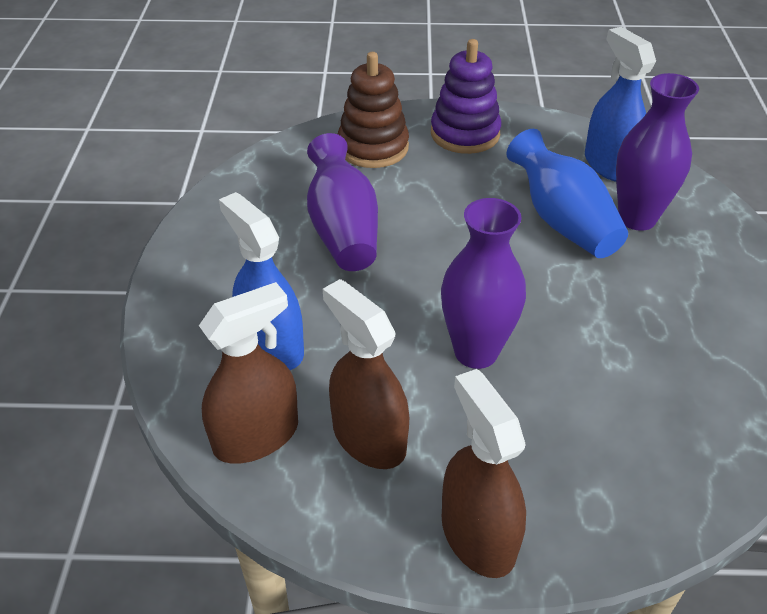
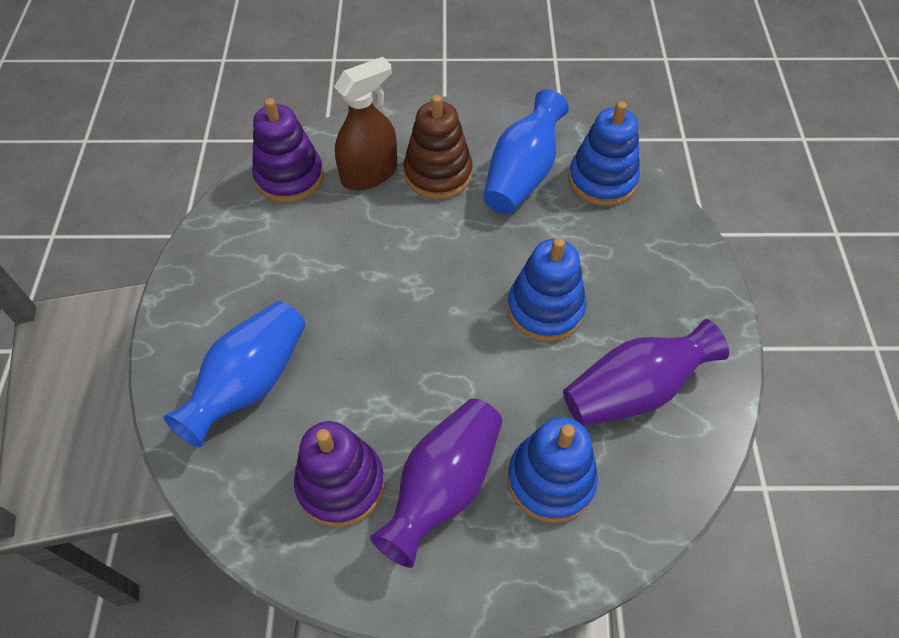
blue spray bottle: [219,192,304,370] [585,27,656,182] = 2 -> none = 0
blue stacking toy: none = 0 -> [507,238,586,342] [508,417,598,523] [568,101,640,206] = 3
blue vase: [507,129,628,258] = 1 -> [163,301,305,448] [483,90,569,214] = 2
brown spray bottle: [199,282,298,464] [323,279,409,469] [442,369,526,578] = 3 -> [334,57,397,191] = 1
purple stacking toy: [431,39,501,154] = 1 -> [252,98,323,203] [294,421,385,527] = 2
purple vase: [307,133,378,271] [441,198,526,369] [616,73,699,231] = 3 -> [370,398,502,568] [563,319,729,426] = 2

